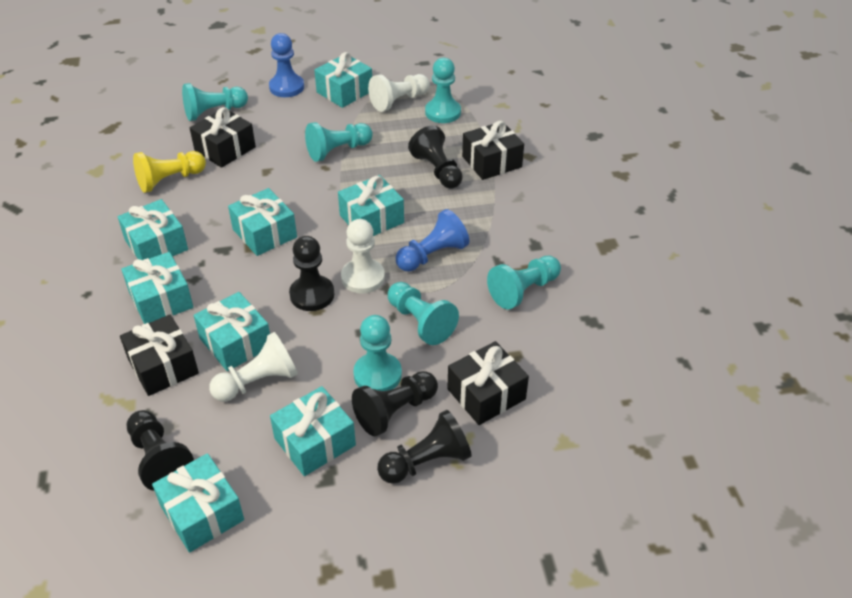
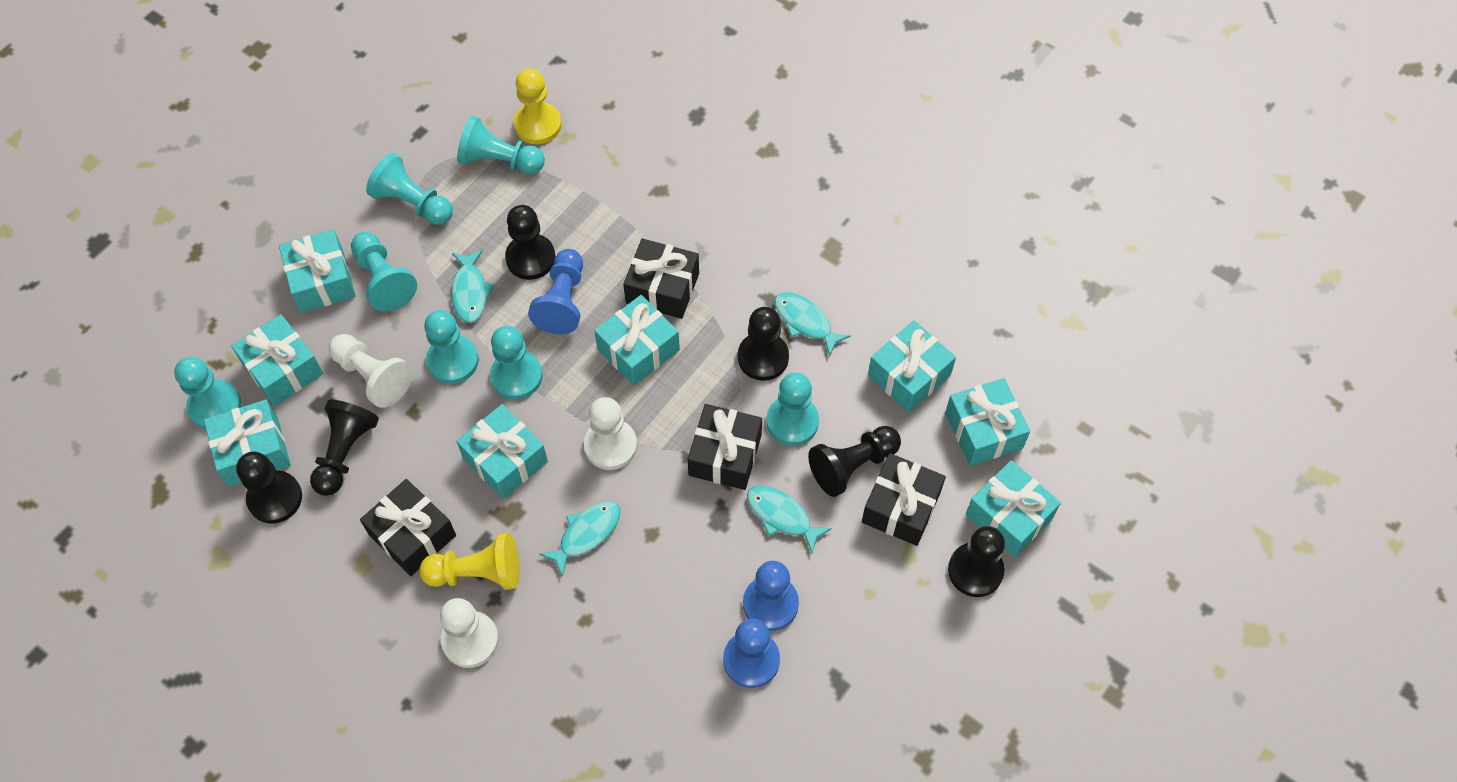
black pawn: [127,410,194,491] [289,236,334,311] [352,371,438,436] [377,410,472,484] [408,125,463,189] = 5 -> [236,451,302,524] [310,400,379,496] [505,205,556,280] [738,307,789,381] [808,426,901,497] [948,526,1005,597] = 6
blue pawn: [269,33,304,97] [396,209,469,272] = 2 -> [528,249,583,334] [723,619,780,688] [743,561,799,631] = 3
turquoise fish: none = 0 -> [451,250,494,323] [540,501,620,577] [747,486,832,553] [775,292,851,356] = 4
turquoise pawn: [182,83,248,121] [305,122,373,162] [353,315,402,391] [388,282,459,345] [425,58,461,123] [487,256,561,309] = 6 -> [174,357,241,429] [351,232,417,311] [366,153,453,225] [424,310,479,384] [457,116,545,174] [490,326,543,399] [766,373,819,446] = 7
yellow pawn: [133,151,206,193] = 1 -> [419,533,520,590] [514,68,562,144] = 2

